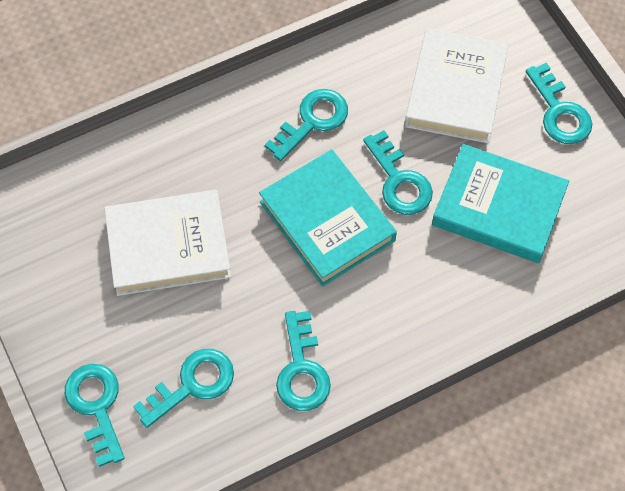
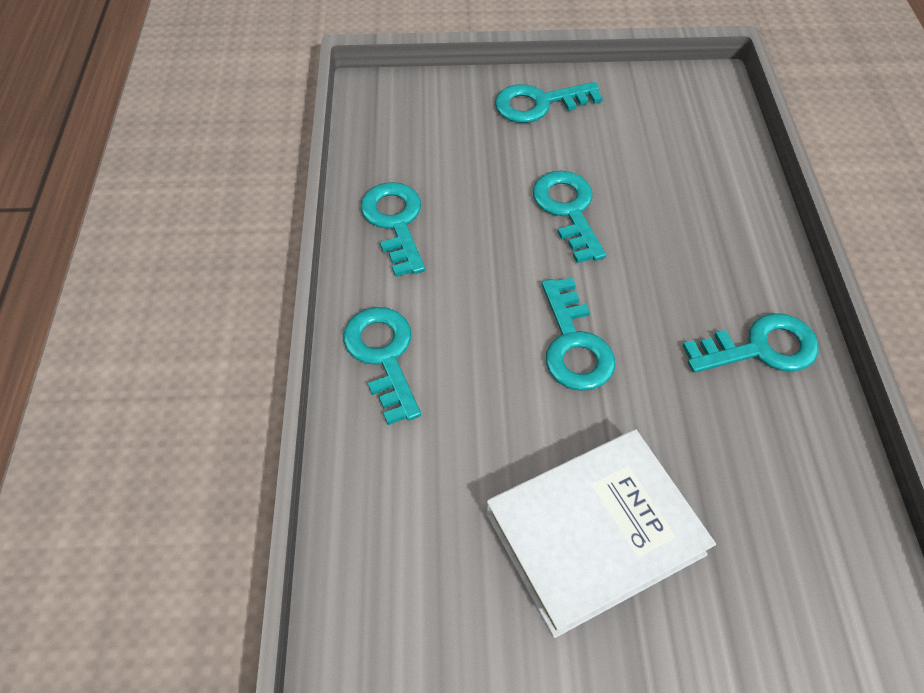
turquoise book: [259,149,397,286] [432,144,569,263] = 2 -> none = 0
white book: [105,190,231,296] [405,28,509,143] = 2 -> [486,429,716,638] = 1

